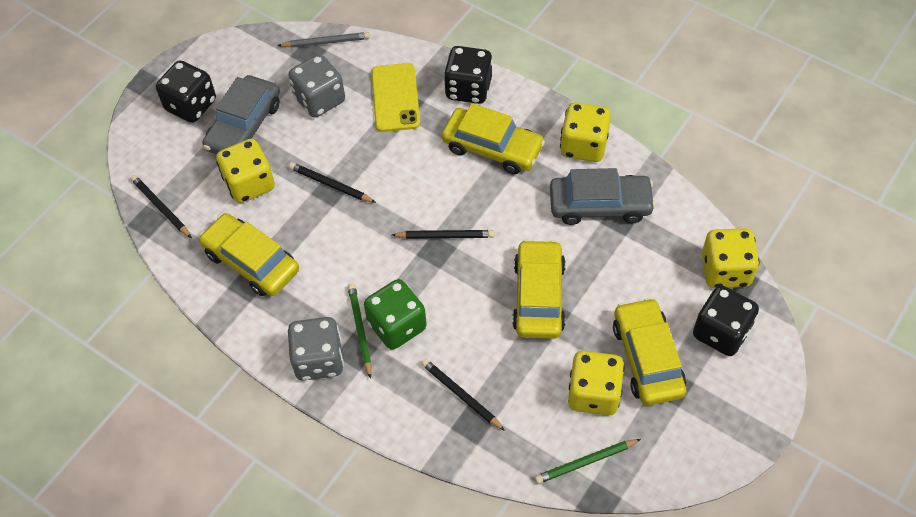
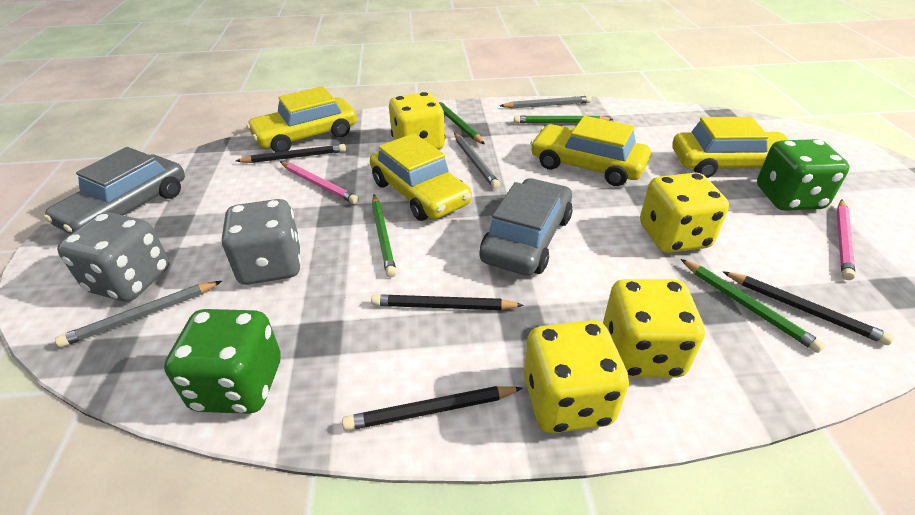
black dice: [156,60,216,123] [444,46,493,104] [693,285,759,356] = 3 -> none = 0
green dice: [364,279,427,350] = 1 -> [164,309,281,414] [757,139,850,211] = 2
green pencil: [348,283,372,379] [535,439,641,484] = 2 -> [372,195,397,278] [438,101,485,144] [514,115,613,123] [681,259,825,353] = 4
grey pencil: [277,32,370,48] = 1 -> [55,281,222,347] [454,133,500,189] [500,96,592,108] = 3
pink pencil: none = 0 -> [280,162,359,204] [837,199,855,280] = 2
yellow phone: [371,63,420,132] = 1 -> none = 0

